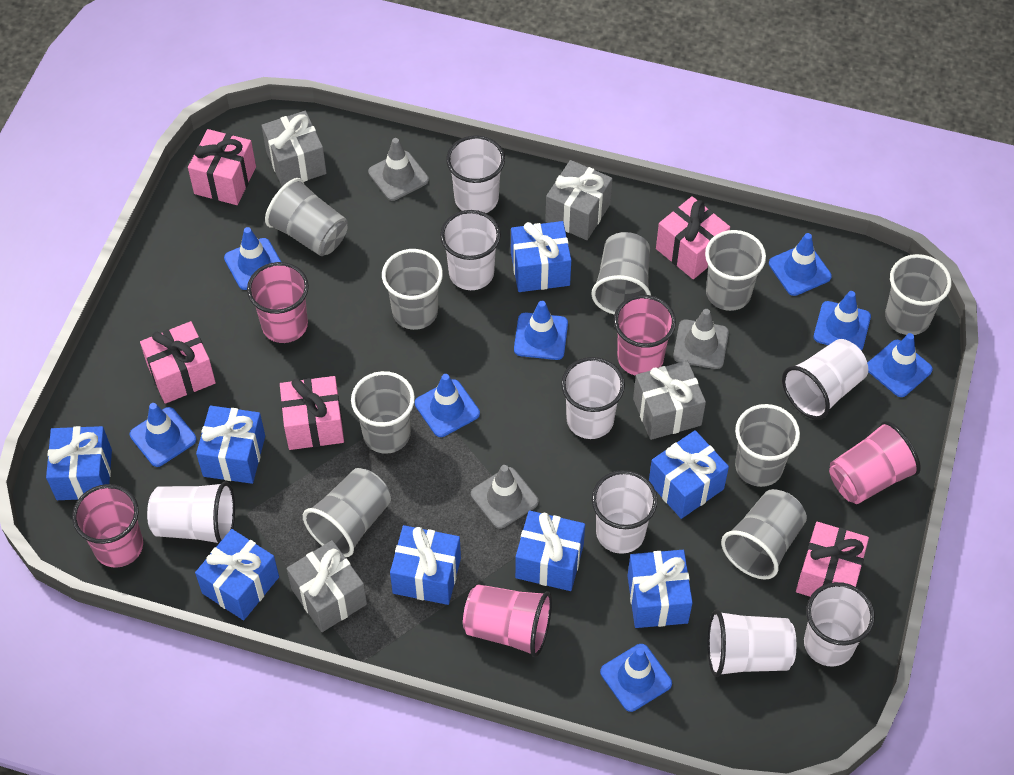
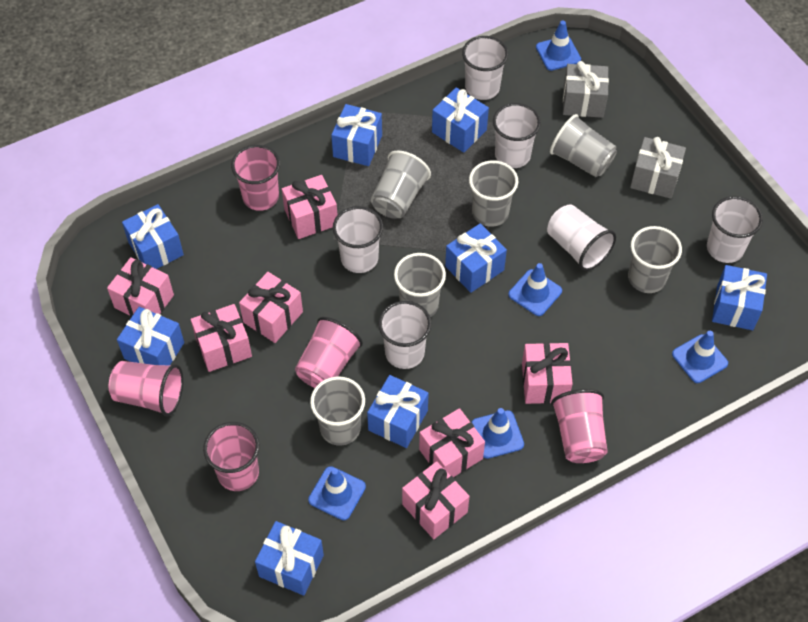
blue traffic cone: [130,403,197,467] [224,227,281,290] [415,374,480,437] [514,301,568,360] [600,644,672,712] [769,233,832,296] [814,291,871,351] [867,333,933,397] = 8 -> [308,466,366,520] [472,408,524,459] [508,263,562,316] [536,21,581,71] [672,331,728,383] = 5
grey cup: [265,178,348,256] [303,468,391,557] [351,371,415,454] [382,249,443,330] [591,232,651,315] [705,230,766,311] [721,489,807,579] [735,404,800,487] [885,254,951,335] = 9 -> [310,376,365,446] [371,150,431,219] [394,253,446,317] [469,160,518,227] [550,114,617,177] [628,226,682,293] = 6
grey gift: [262,111,326,187] [286,540,367,632] [545,160,613,240] [633,361,706,440] = 4 -> [563,61,609,118] [630,137,686,199] = 2
grey traffic cone: [368,138,429,201] [471,465,539,529] [673,309,729,369] = 3 -> none = 0
pink gift: [140,321,216,404] [188,129,256,205] [280,376,344,450] [656,196,730,279] [796,522,869,597] = 5 -> [107,257,174,317] [191,304,252,372] [239,272,303,343] [282,175,337,239] [402,461,469,539] [419,408,485,477] [522,343,573,404] = 7
white cup: [147,481,235,544] [440,210,501,290] [446,135,505,213] [561,357,625,439] [592,470,658,554] [708,610,796,677] [782,339,868,420] [804,582,875,667] = 8 -> [333,206,383,273] [378,301,431,369] [462,36,508,100] [493,103,541,168] [547,204,616,271] [707,196,763,263] = 6

